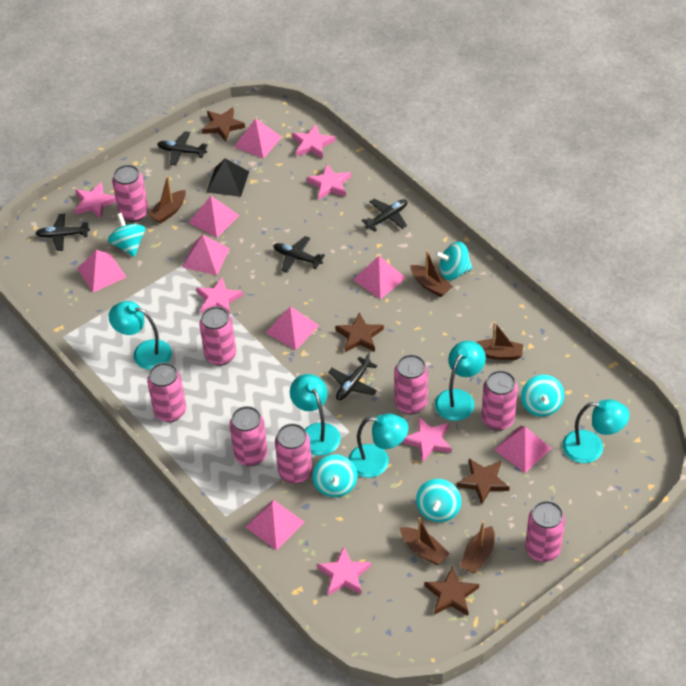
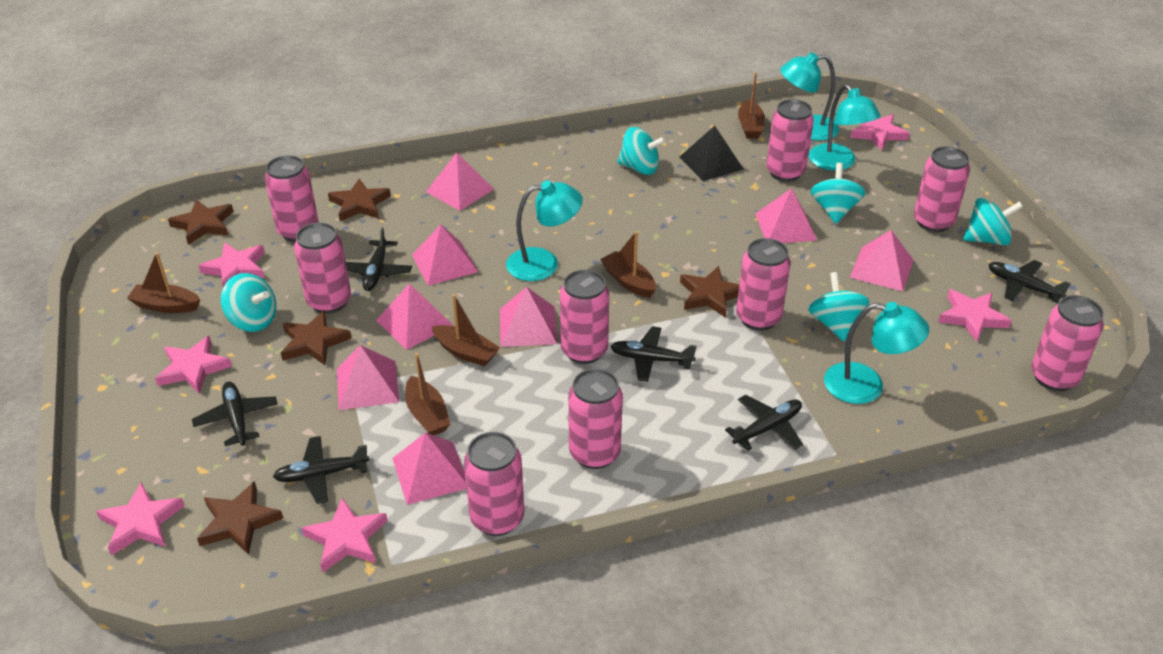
black plane: [35,214,90,251] [157,131,208,166] [273,236,325,273] [328,353,377,400] [361,199,407,232] = 5 -> [192,381,278,446] [273,436,369,504] [346,227,412,291] [610,326,697,382] [725,395,803,451] [988,260,1071,303] = 6
brown star: [202,107,245,141] [335,312,384,352] [424,566,479,616] [457,458,509,504] = 4 -> [168,199,234,245] [197,481,283,555] [281,310,352,365] [328,179,391,221] [680,266,739,318] = 5
pink can: [112,165,148,222] [147,363,186,422] [199,306,236,366] [230,406,268,466] [275,423,312,484] [394,354,428,415] [481,370,518,431] [525,501,565,562] = 8 -> [265,155,319,242] [294,222,351,314] [464,432,524,536] [560,270,609,364] [568,369,623,469] [736,238,791,331] [766,99,814,182] [914,146,970,232] [1031,295,1104,391] = 9
turquoise lamp: [109,301,172,370] [290,374,341,456] [348,414,408,478] [435,341,486,421] [562,399,630,463] = 5 -> [506,180,583,281] [780,52,839,141] [809,84,881,171] [824,302,929,404] = 4

